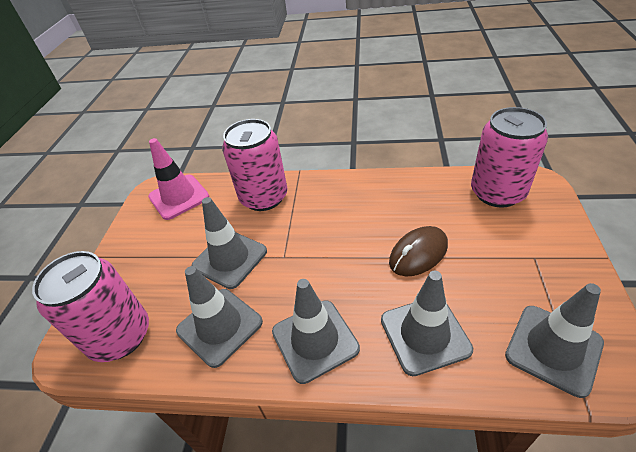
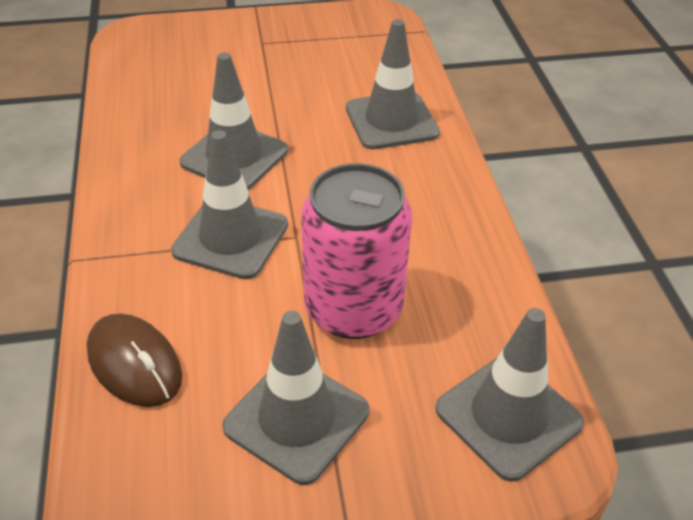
pink can: [32,251,149,362] [222,119,288,211] [471,107,548,208] = 3 -> [301,163,412,339] = 1
pink traffic cone: [148,138,209,220] = 1 -> none = 0

